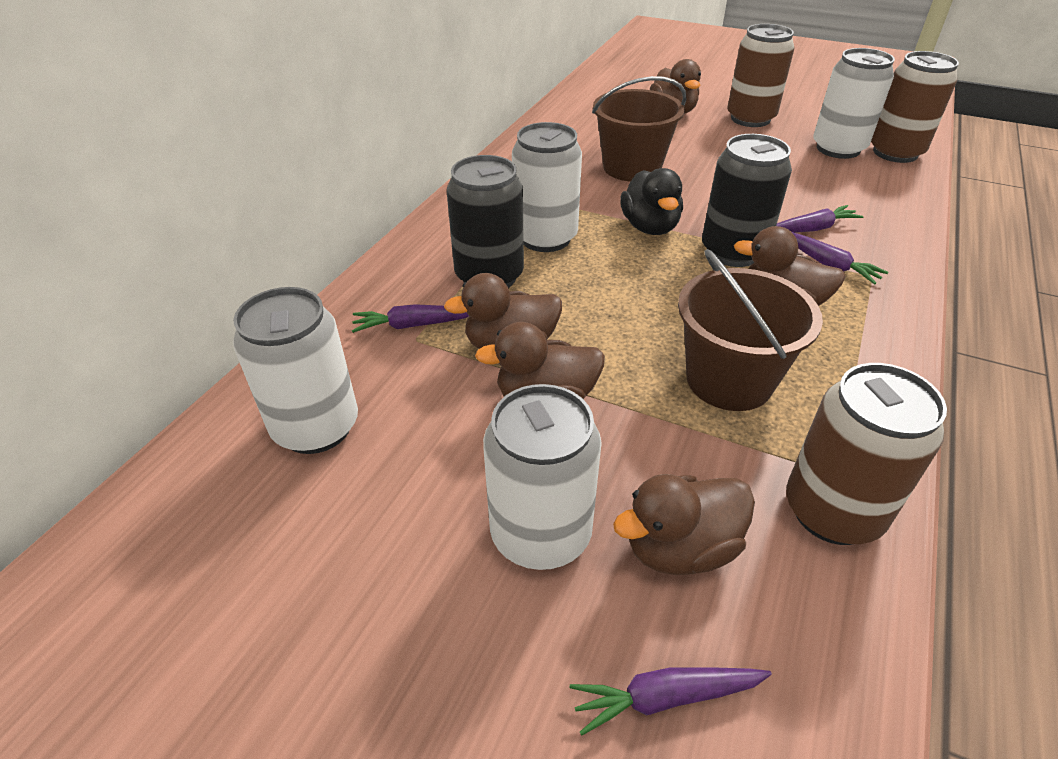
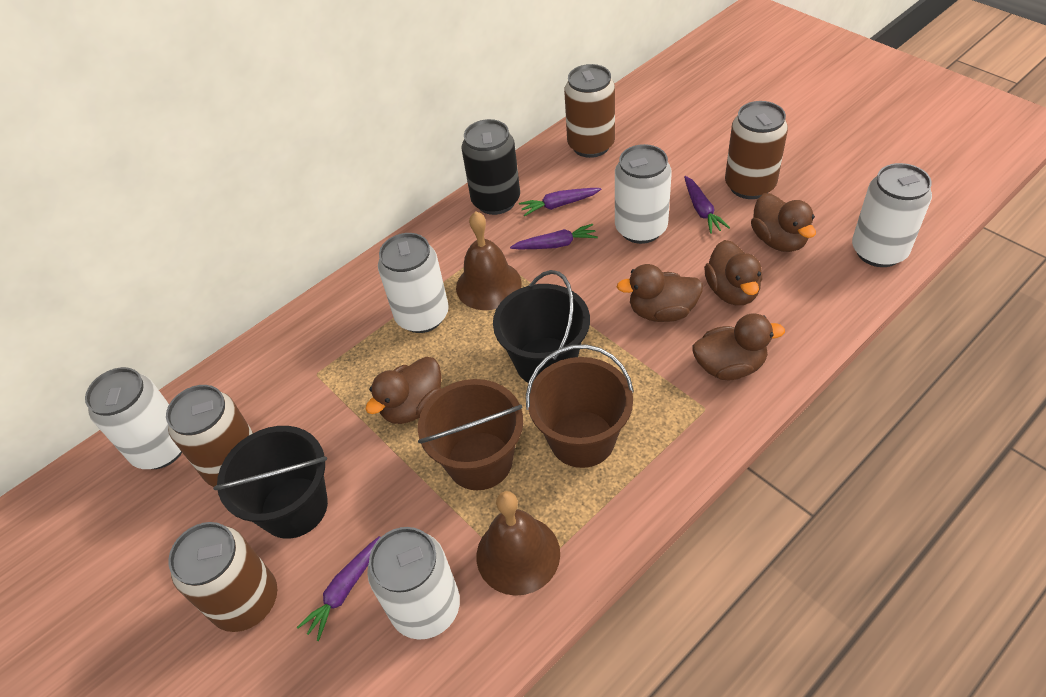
black bucket: none = 0 -> [213,426,328,539] [493,270,590,383] = 2
black can: [447,155,524,288] [702,134,792,267] = 2 -> [461,119,520,215] = 1
black duck: [620,168,683,235] = 1 -> none = 0
brown bell: none = 0 -> [456,211,522,310] [477,491,560,596] = 2
brown can: [727,24,794,127] [786,363,947,545] [871,51,959,163] = 3 -> [166,385,253,487] [168,522,277,632] [564,64,615,158] [725,101,788,199] = 4
white can: [233,287,358,454] [483,384,602,570] [512,122,582,252] [813,48,895,159] = 4 -> [85,367,182,469] [367,527,460,640] [378,233,449,333] [615,144,672,244] [852,163,932,267] = 5

